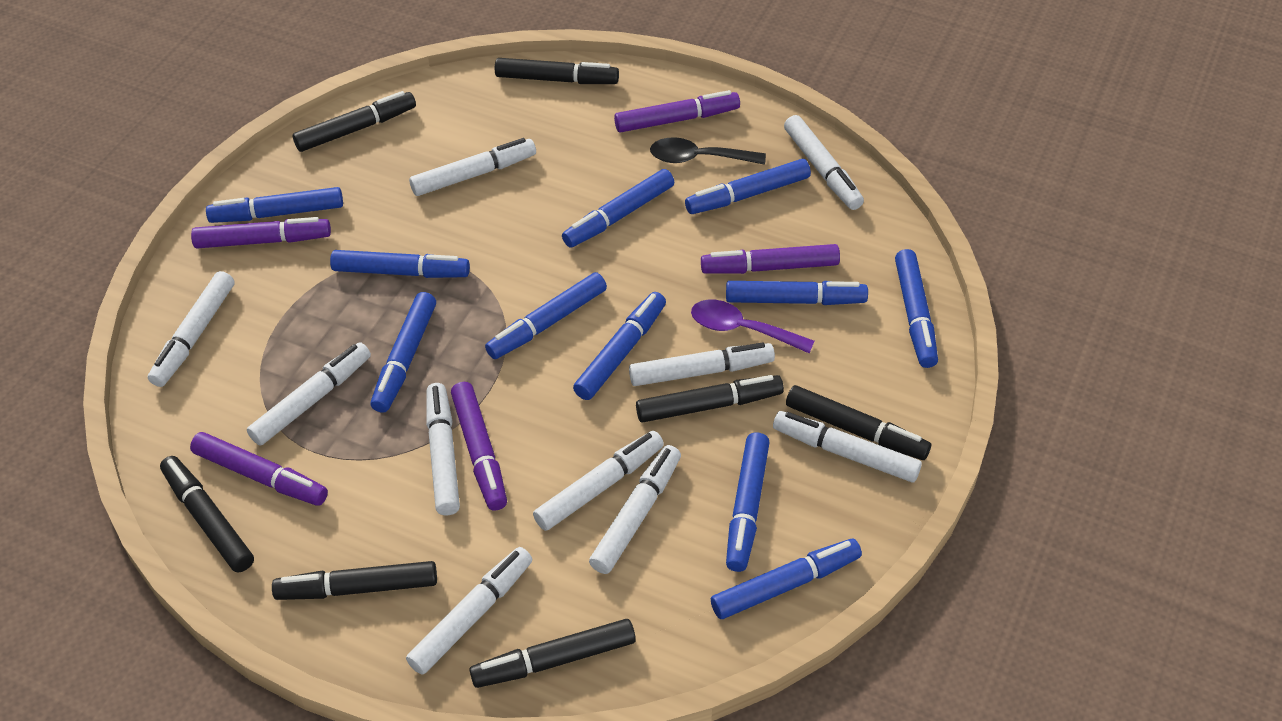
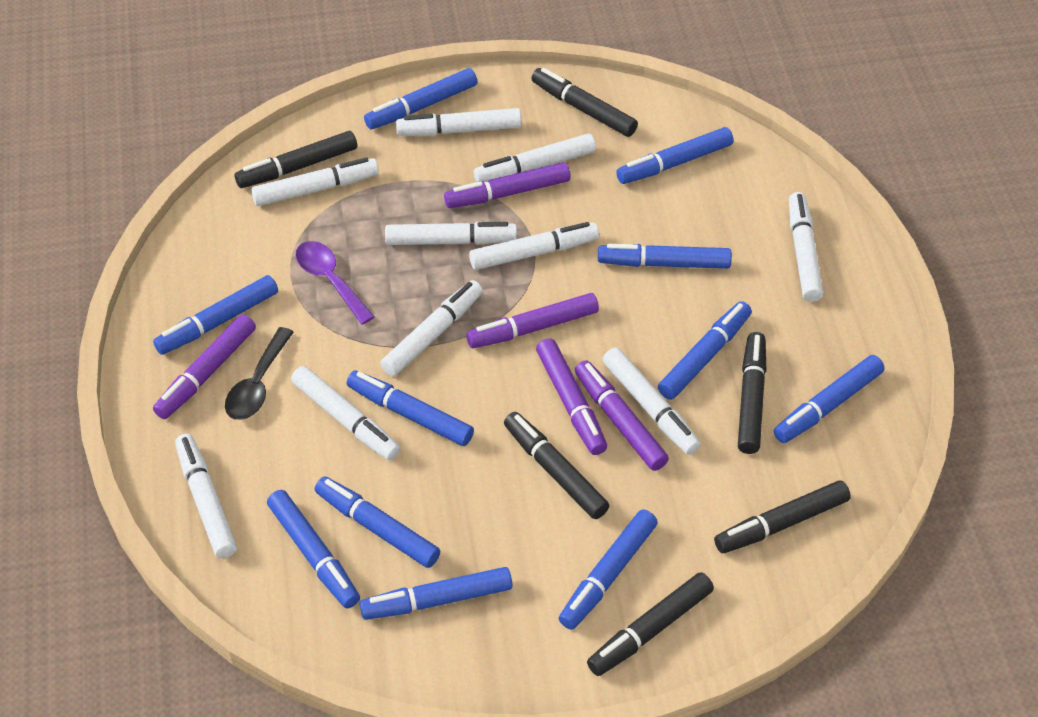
black marker: [160,456,254,573] [272,561,437,600] [293,91,416,152] [469,619,636,688] [495,58,619,84] [636,375,784,423] [786,385,931,460] = 7 -> [235,131,357,188] [504,412,609,519] [531,68,638,137] [587,572,714,676] [714,480,851,553] [738,332,767,454] = 6

